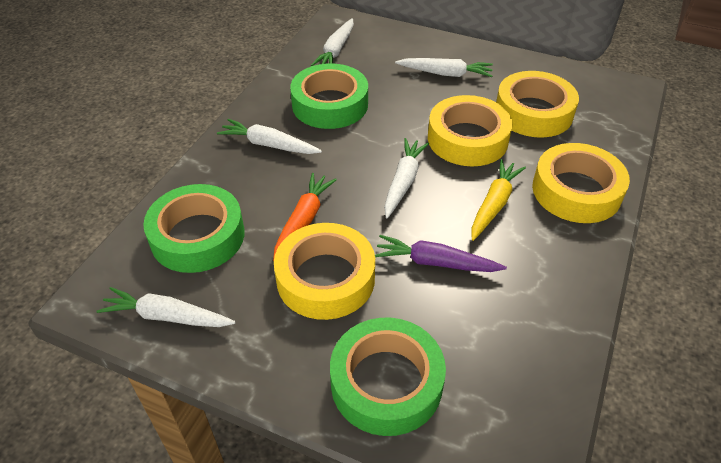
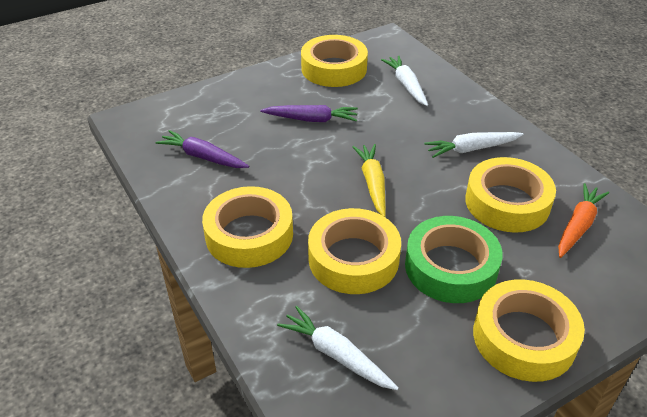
green tape: [143,184,245,273] [290,63,368,129] [330,318,446,436] = 3 -> [405,216,503,303] = 1
purple carrot: [375,235,507,272] = 1 -> [155,130,249,168] [260,105,358,122] = 2
white carrot: [96,287,236,327] [217,119,322,154] [311,18,354,66] [384,138,429,218] [395,58,493,77] = 5 -> [277,306,399,390] [381,56,428,106] [424,132,523,158] = 3
yellow tape: [274,223,375,320] [428,95,513,166] [496,71,579,138] [532,143,630,223] = 4 -> [202,186,293,268] [301,35,368,87] [308,208,401,294] [465,157,556,233] [473,279,585,382] = 5

